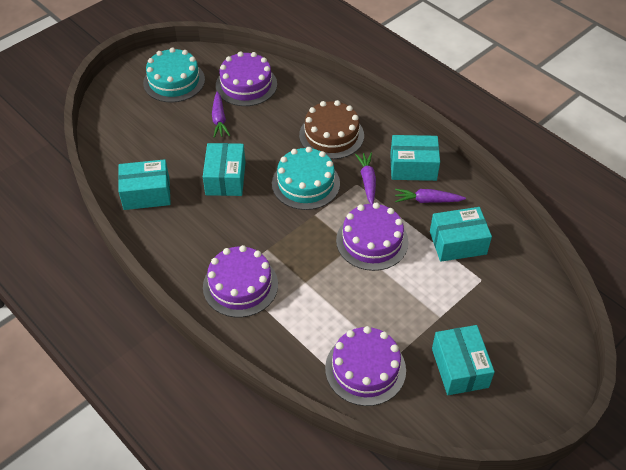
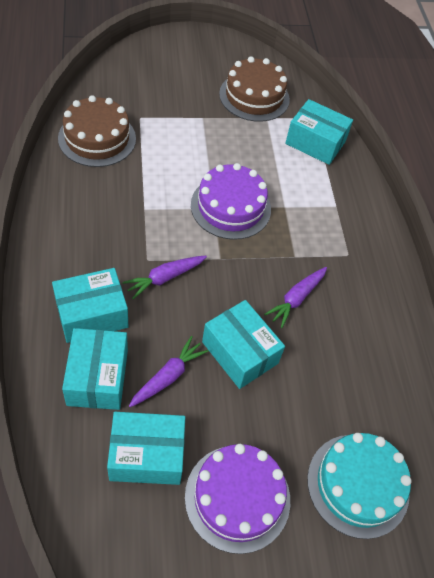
brown cake: [299,100,364,159] = 1 -> [58,95,136,167] [219,56,290,122] = 2
purple cake: [203,245,278,317] [216,51,277,106] [325,326,406,406] [336,202,409,271] = 4 -> [185,444,290,554] [191,163,271,240] = 2
turquoise cake: [143,47,205,103] [272,147,340,210] = 2 -> [307,433,412,539] = 1

